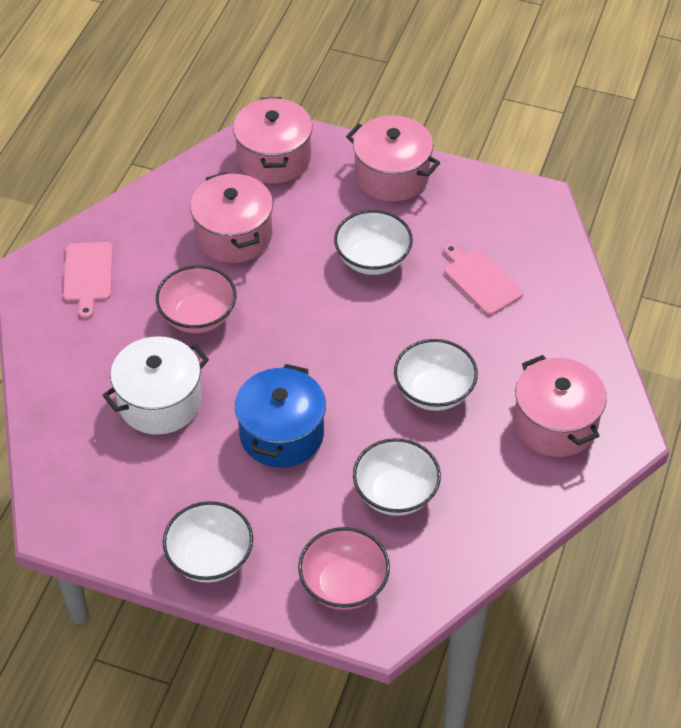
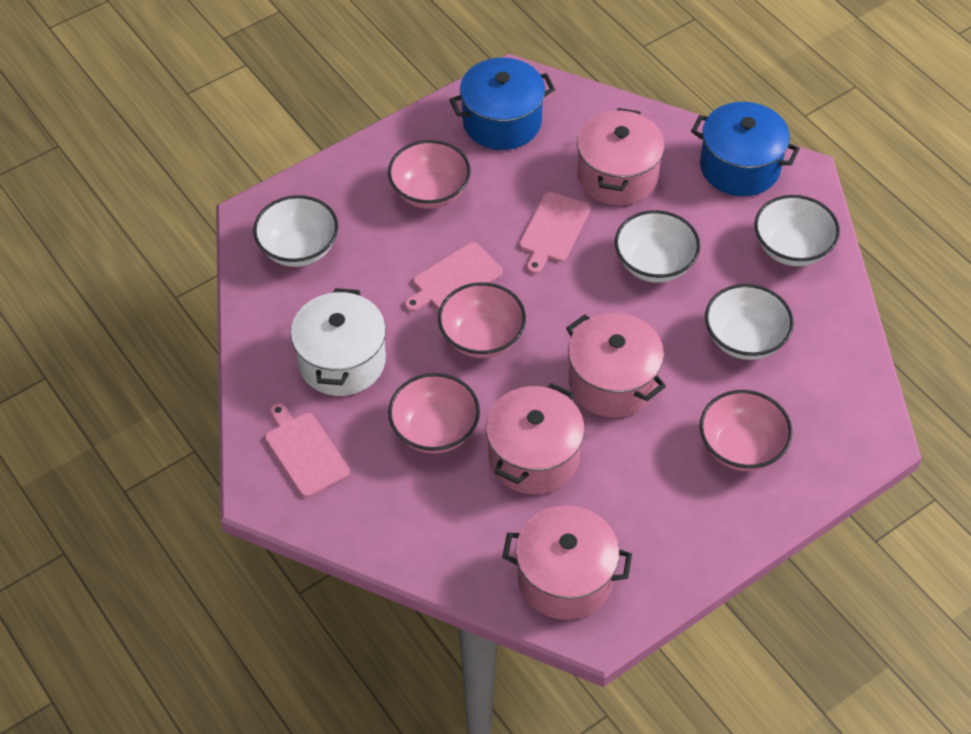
blue pot: [235,364,326,468] = 1 -> [449,58,555,150] [691,102,800,196] = 2
pink bowl: [156,265,236,333] [298,527,390,610] = 2 -> [388,140,471,209] [388,373,480,454] [438,282,526,358] [700,390,792,471] = 4
pink cutting board: [63,242,113,319] [444,244,523,315] = 2 -> [265,403,350,498] [405,242,503,312] [519,192,590,274] = 3

